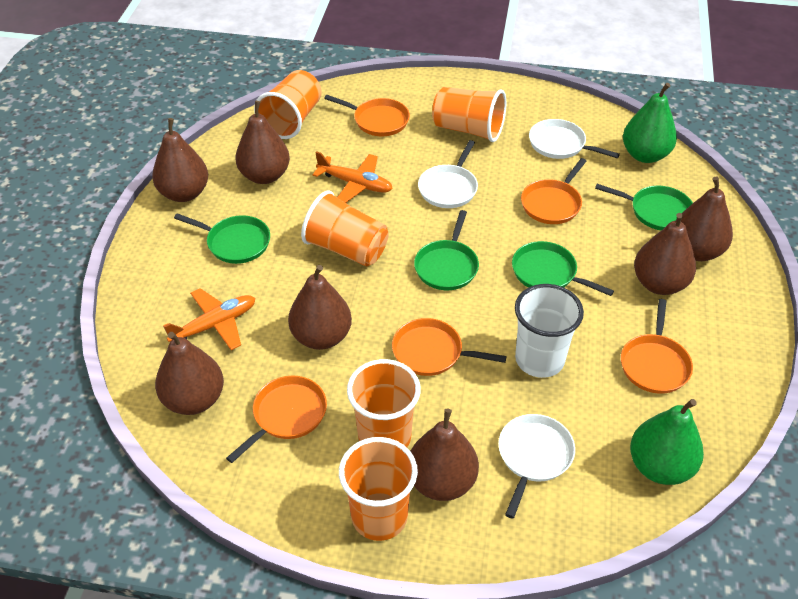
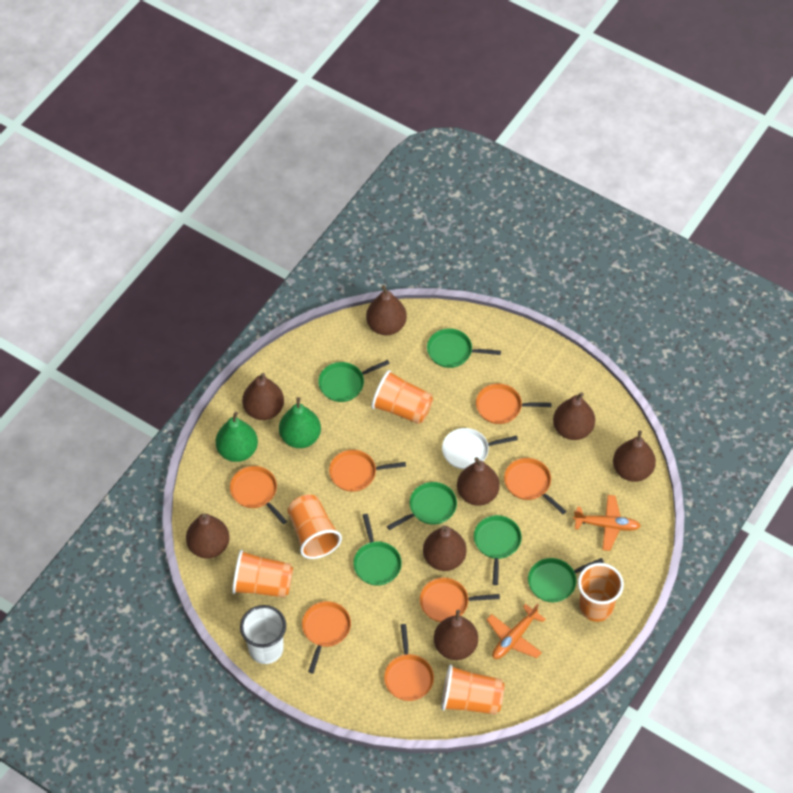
brown pear: [152,118,208,202] [155,332,224,415] [235,101,290,184] [288,265,352,350] [411,408,479,501] [634,213,696,295] [676,176,733,261] = 7 -> [186,513,230,559] [242,373,284,420] [366,285,407,335] [423,525,466,571] [434,610,478,660] [457,457,500,506] [553,392,595,440] [613,431,656,482] = 8
green pan: [174,213,270,264] [414,210,479,290] [512,241,614,296] [595,184,693,230] = 4 -> [318,360,390,402] [353,514,402,586] [387,482,457,530] [427,328,501,368] [474,515,522,585] [528,558,604,602] = 6
orange pan: [226,376,327,463] [324,95,410,136] [392,318,507,376] [521,158,586,224] [621,299,693,394] = 5 -> [230,466,287,524] [302,601,351,673] [329,450,406,492] [384,624,434,701] [420,578,500,622] [476,384,551,424] [504,458,567,514] = 7
white pan: [418,140,478,208] [498,414,575,519] [529,119,620,159] = 3 -> [442,428,518,469] = 1

